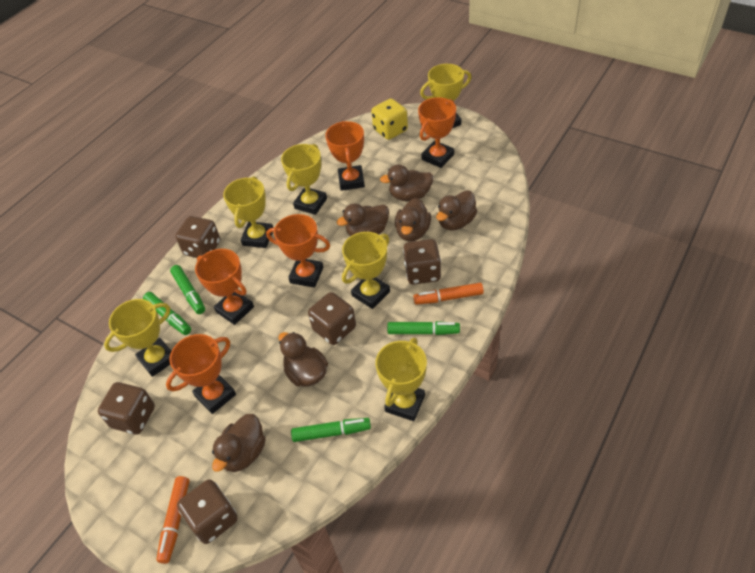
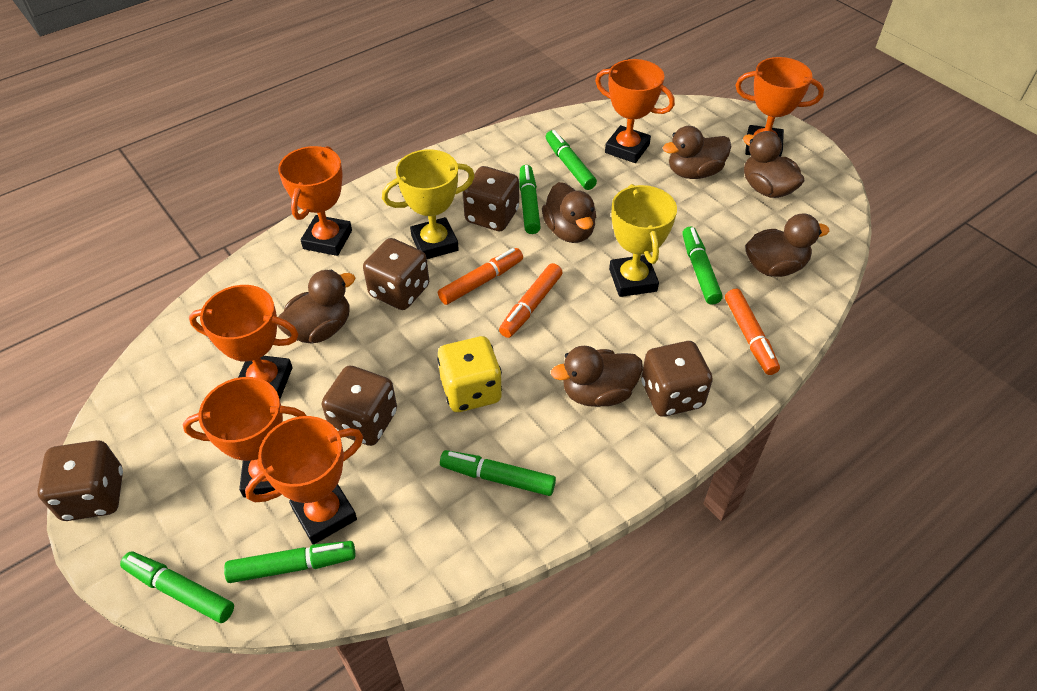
green marker: [143,292,191,335] [170,265,205,314] [291,418,371,442] [387,321,460,335] = 4 -> [120,552,234,623] [224,541,355,583] [440,450,556,496] [519,165,541,234] [546,130,597,190] [682,227,723,305] = 6
orange marker: [156,476,190,564] [413,283,484,305] = 2 -> [438,248,523,305] [499,263,562,338] [725,289,780,375] = 3
orange trophy: [166,334,236,414] [195,249,254,325] [266,214,330,288] [325,121,365,191] [418,97,456,168] = 5 -> [183,377,306,498] [189,285,298,399] [245,416,363,544] [278,146,352,256] [595,59,675,163] [735,57,824,157] = 6
yellow trophy: [104,299,171,377] [223,176,273,248] [281,144,327,215] [342,232,390,309] [375,338,427,421] [420,64,471,128] = 6 -> [382,149,475,259] [609,184,677,297] = 2

